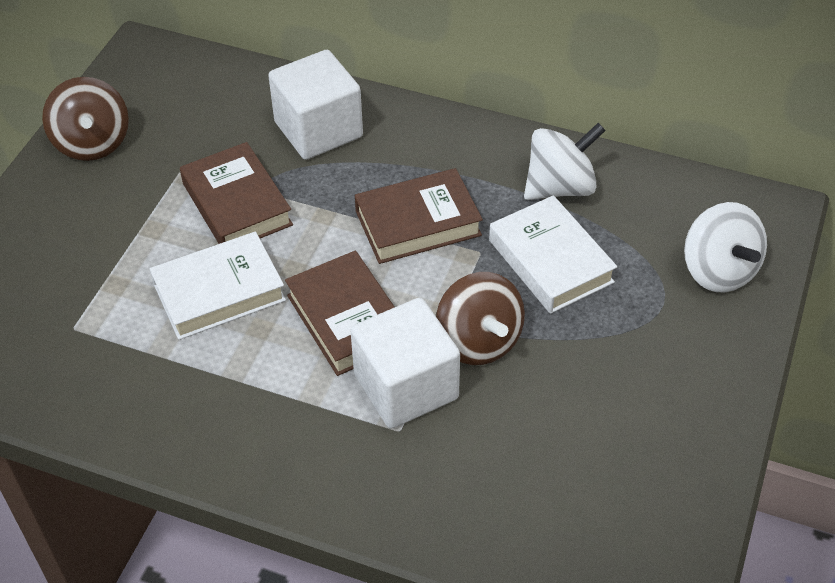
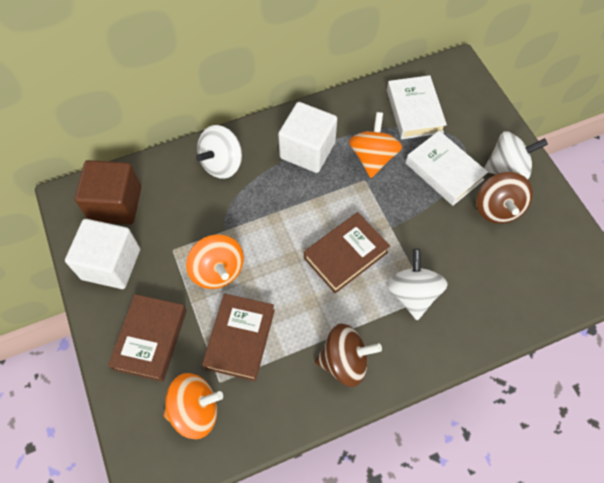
brown cube: none = 0 -> [75,160,141,224] = 1
orange spinning top: none = 0 -> [163,373,223,439] [186,234,244,289] [349,112,402,178] = 3
white spinning top: [524,123,606,200] [684,202,767,292] = 2 -> [196,125,242,179] [386,249,448,320] [484,131,548,180] = 3

